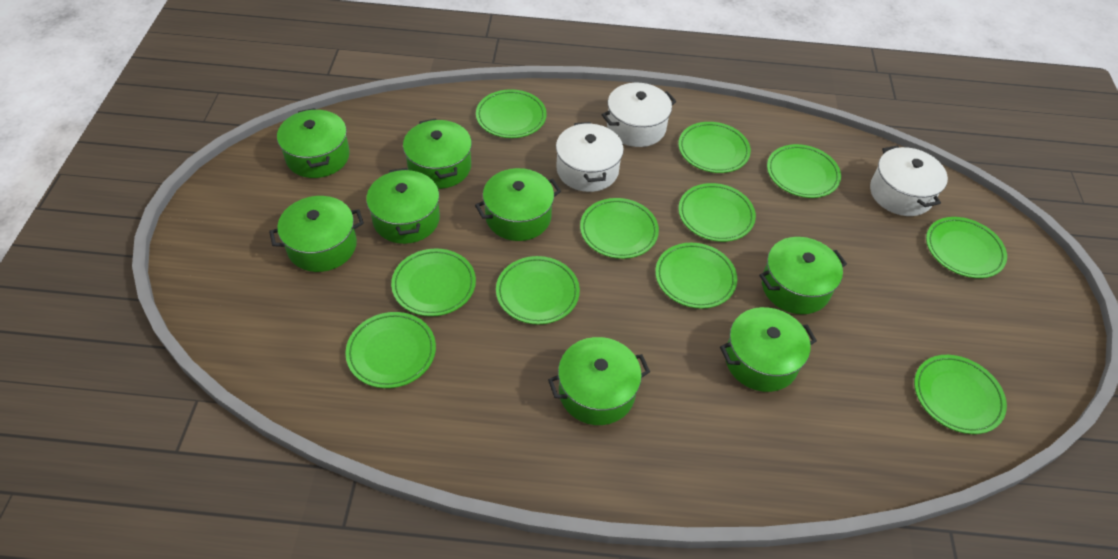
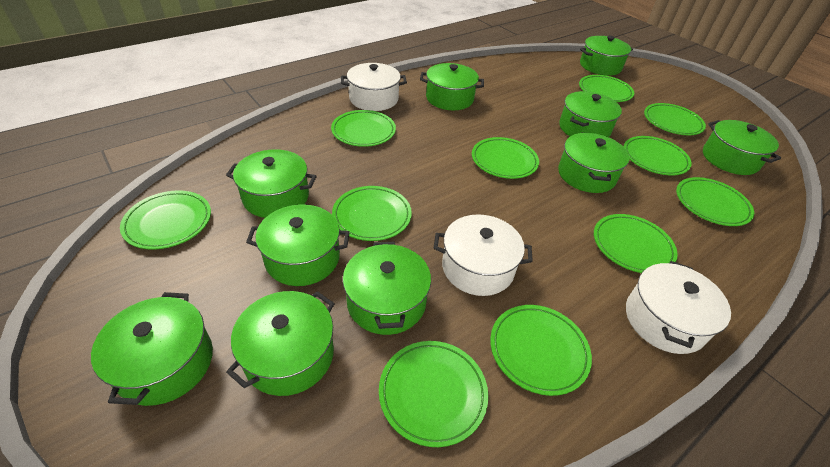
green pot: [269,196,364,272] [277,108,350,178] [366,168,440,244] [403,118,472,189] [475,168,561,241] [548,337,650,425] [720,307,817,392] [759,237,847,314] = 8 -> [91,292,213,406] [226,149,316,218] [226,291,335,396] [246,204,350,286] [343,242,431,335] [420,63,484,110] [558,132,630,193] [559,91,622,137] [580,36,633,76] [703,120,781,175] = 10

